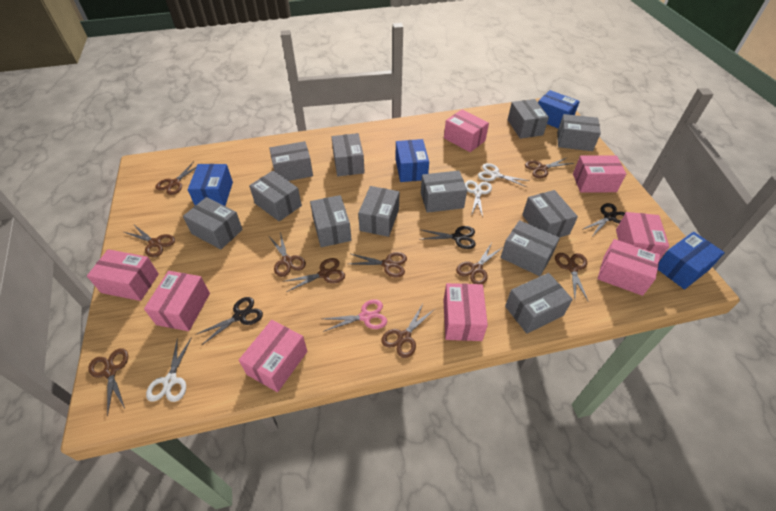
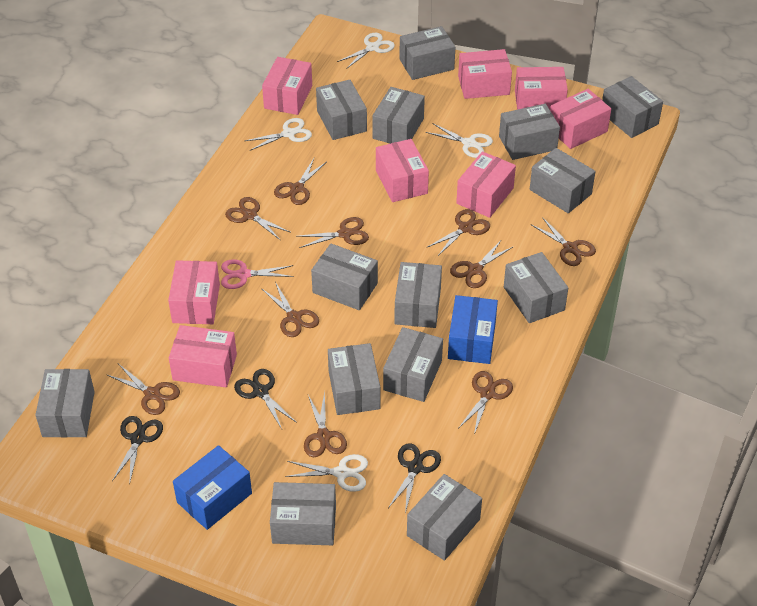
blue box: [188,164,233,206] [395,139,429,182] [538,90,580,128] [658,232,725,289] = 4 -> [173,445,252,530] [448,295,498,364] = 2
grey box: [183,197,243,249] [249,171,302,221] [269,141,313,181] [310,195,352,247] [332,133,365,176] [358,186,399,237] [421,171,467,213] [501,220,560,276] [505,273,573,334] [508,99,549,139] [522,190,578,238] [557,114,601,151] = 12 -> [35,369,95,438] [270,482,336,545] [311,243,378,310] [316,80,367,140] [328,343,380,415] [372,87,425,144] [383,327,443,402] [394,262,442,328] [399,26,455,80] [407,474,482,561] [499,104,560,160] [504,252,568,323] [530,148,596,213] [602,76,663,138] = 14
white scissors: [146,337,192,402] [465,180,492,217] [478,163,529,187] = 3 -> [245,118,312,151] [285,454,368,492] [337,33,395,69] [426,123,493,158] = 4

